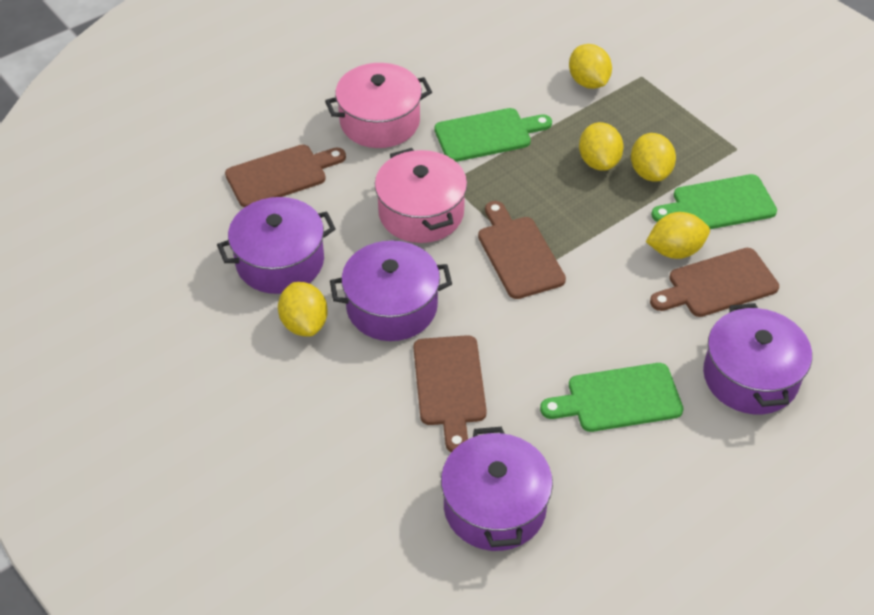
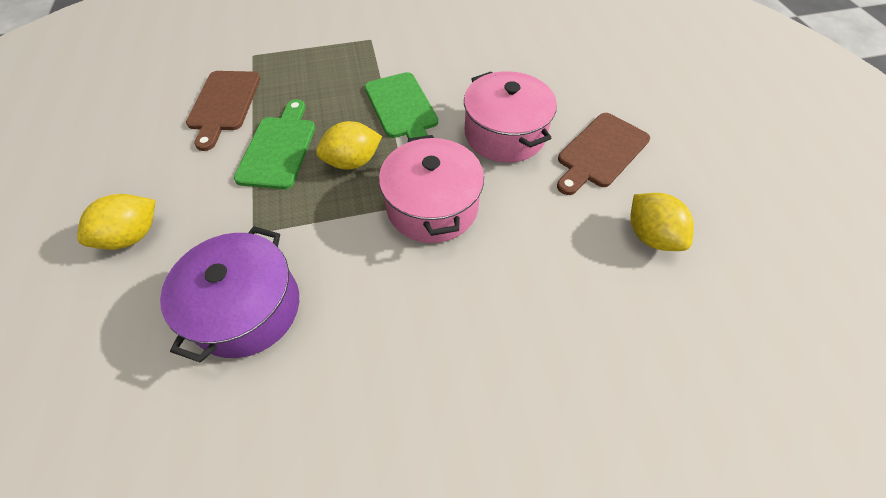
brown cutting board: [225,145,346,207] [414,335,487,452] [478,201,566,299] [650,248,779,317] = 4 -> [186,71,261,151] [557,113,650,195] = 2
green cutting board: [434,108,552,162] [540,363,684,432] [651,174,777,229] = 3 -> [234,99,315,190] [365,72,438,138] = 2
purple pot: [217,197,336,294] [330,240,452,341] [441,427,553,551] [703,303,812,414] = 4 -> [160,226,299,363] = 1
yellow lemon: [278,282,328,337] [569,44,612,89] [579,122,624,171] [631,133,676,182] [646,212,710,259] = 5 -> [77,194,155,250] [316,121,382,170] [630,193,694,251] = 3

